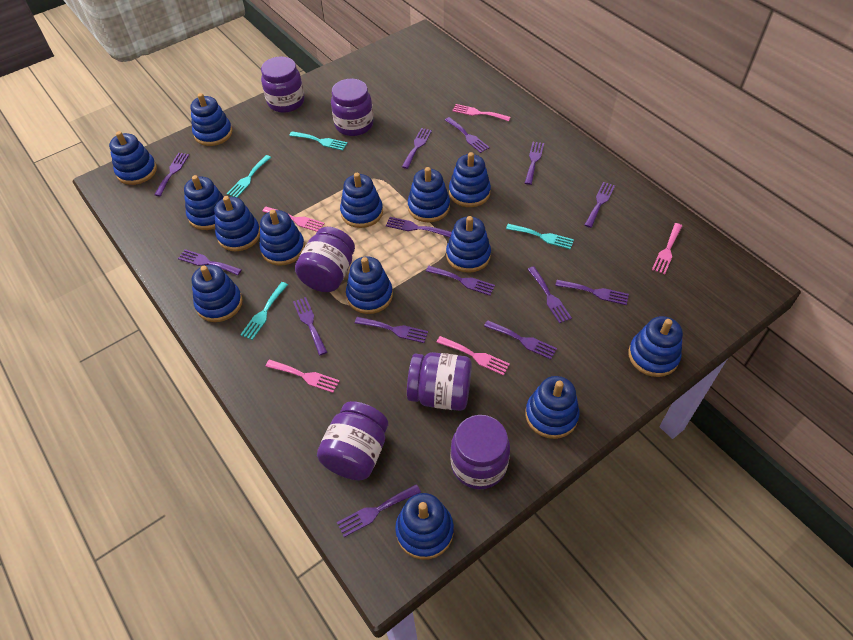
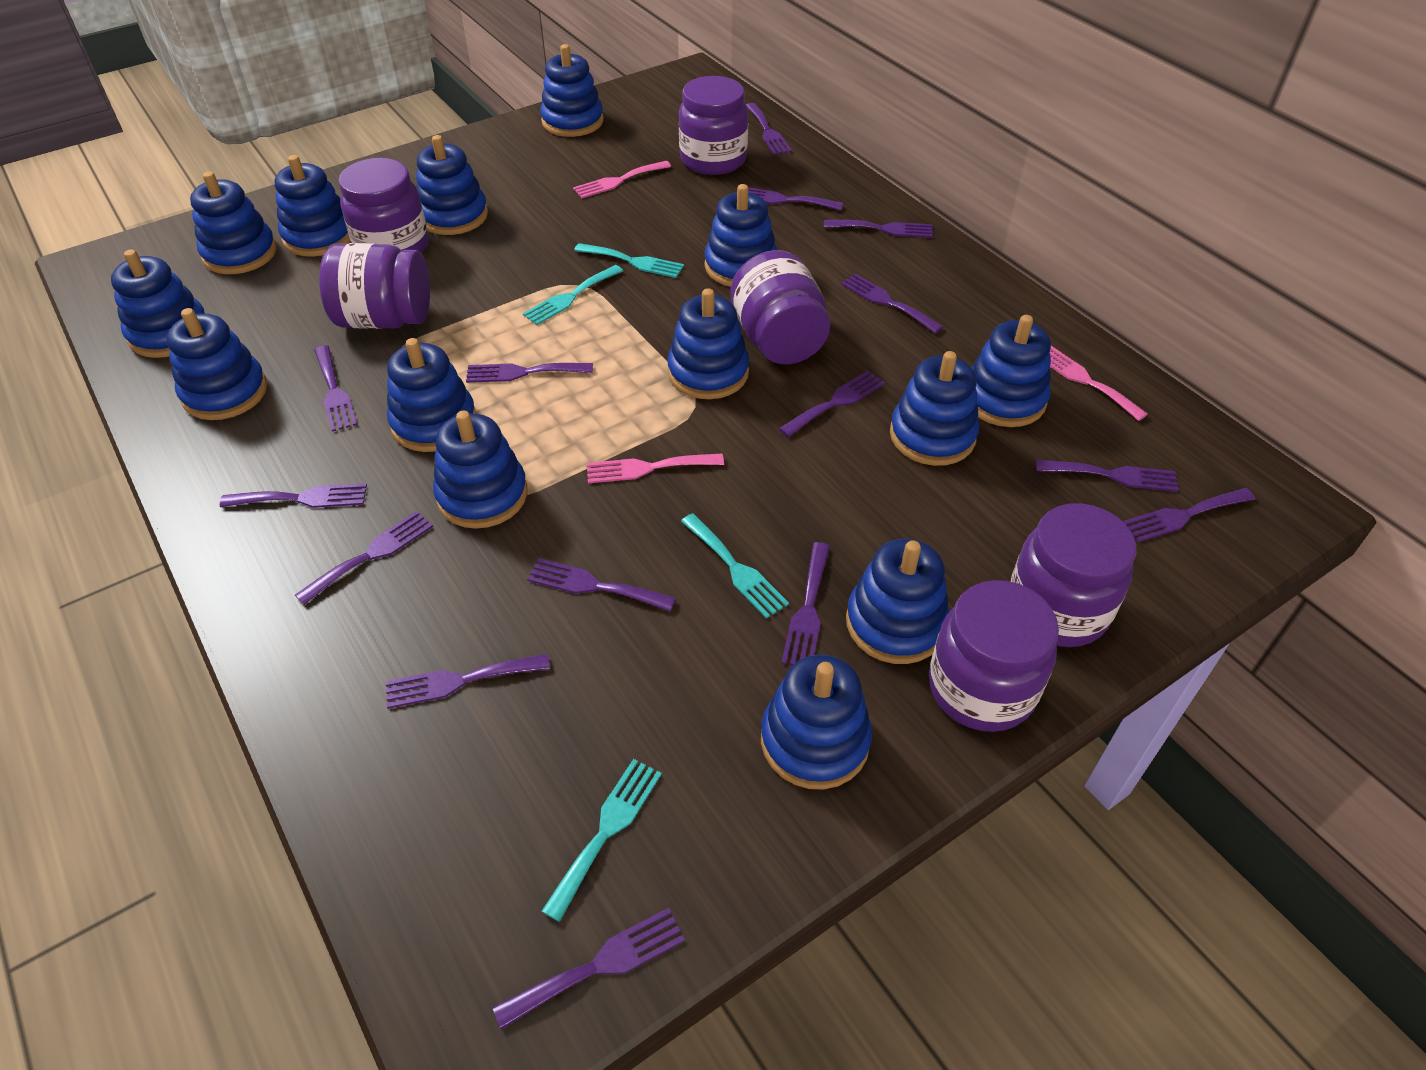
pink fork: [262,207,325,232] [265,359,340,393] [436,336,510,376] [452,104,511,121] [652,223,682,274] = 5 -> [573,161,671,198] [586,454,724,483] [1049,346,1148,421] = 3
purple fork: [154,153,189,196] [178,249,242,275] [293,297,327,355] [337,484,421,537] [355,317,428,343] [386,217,452,237] [402,128,432,169] [426,266,495,296] [445,117,489,153] [484,320,557,360] [525,142,544,185] [528,266,572,323] [555,280,629,305] [585,182,615,228] = 14 -> [220,483,367,508] [295,511,433,605] [314,345,357,432] [386,654,550,709] [466,363,593,383] [493,908,685,1029] [527,558,676,611] [746,103,792,155] [748,188,843,211] [779,370,885,437] [782,542,830,666] [824,220,933,238] [841,273,943,333] [1036,460,1179,492] [1123,488,1255,542] = 15

